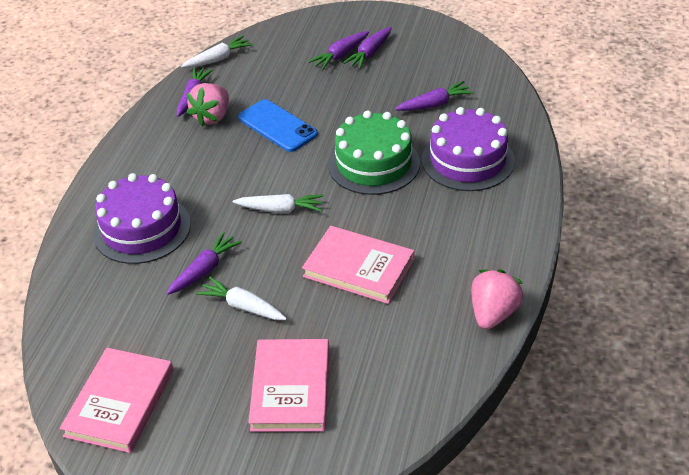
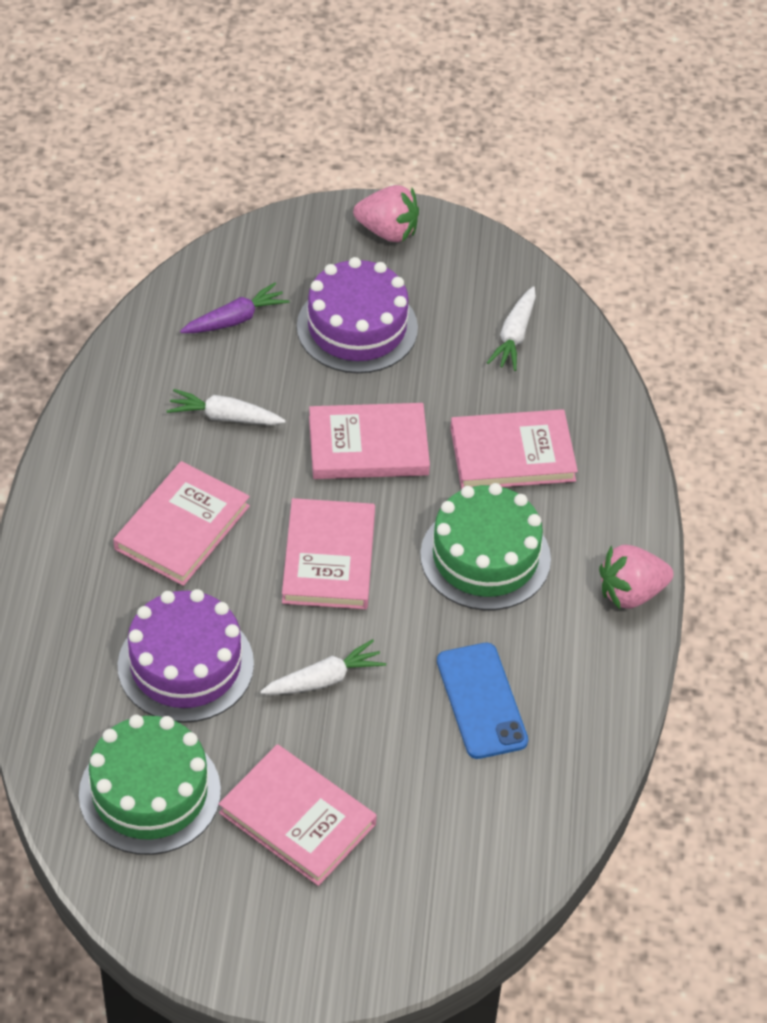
green cake: [328,110,420,195] = 1 -> [79,715,221,855] [420,483,551,610] = 2
pink book: [60,348,173,453] [248,339,329,432] [302,226,414,304] = 3 -> [113,461,250,586] [219,744,377,886] [282,498,375,609] [309,403,430,479] [451,409,578,489] = 5
purple carrot: [167,232,242,295] [177,67,213,117] [308,31,369,70] [343,27,392,69] [395,81,474,111] = 5 -> [180,283,289,333] = 1

